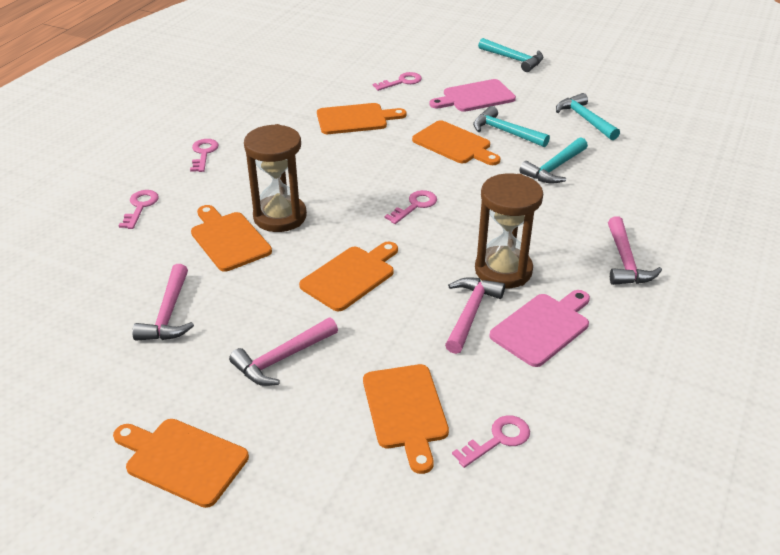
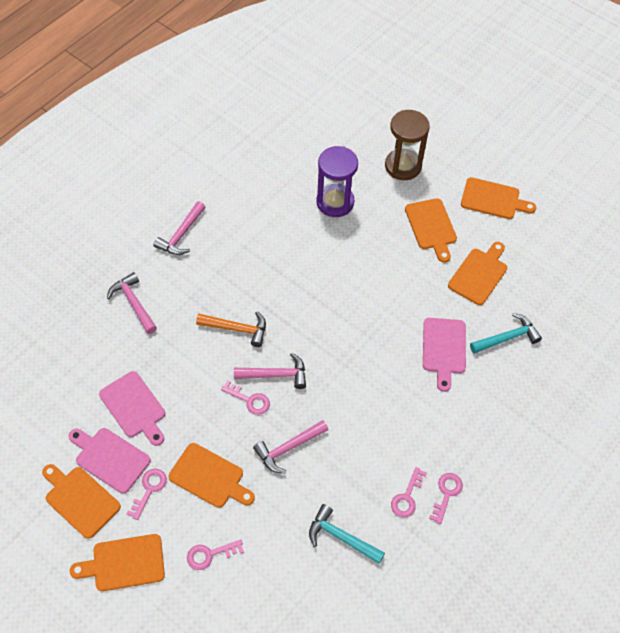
brown hourglass: [244,124,307,232] [475,173,543,288] = 2 -> [385,110,430,180] = 1
orange hammer: none = 0 -> [196,311,266,347] = 1
pink cutting board: [429,79,516,112] [489,290,590,367] = 2 -> [68,428,151,494] [99,371,165,446] [423,318,466,392] = 3
purple hourglass: none = 0 -> [316,146,358,217] = 1
turquoise hammer: [473,106,550,147] [478,38,543,72] [520,138,588,184] [556,93,620,140] = 4 -> [309,504,385,564] [470,313,542,354] = 2

